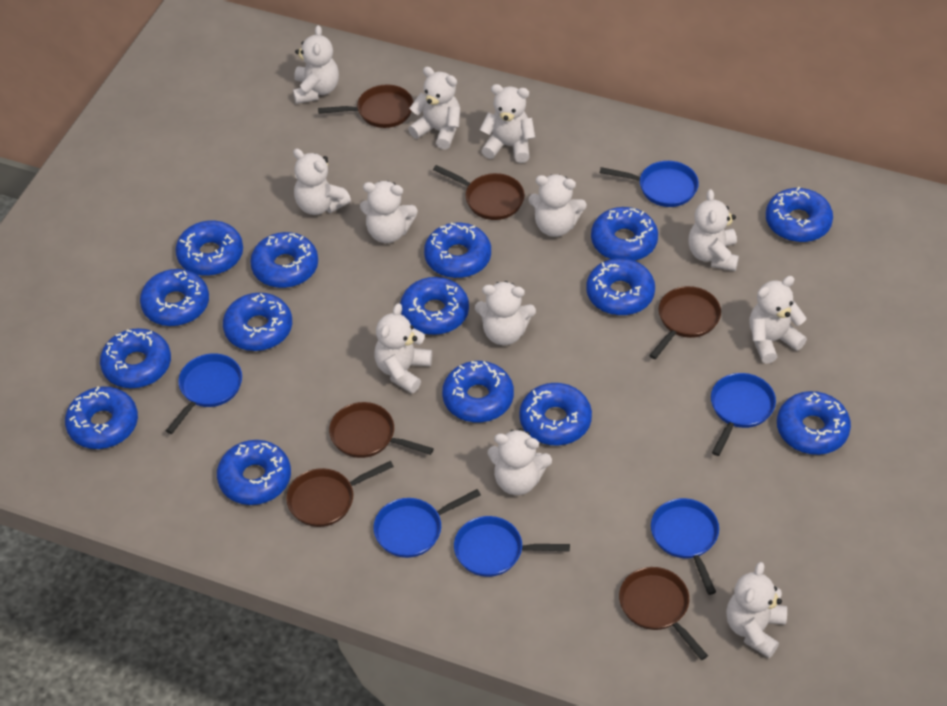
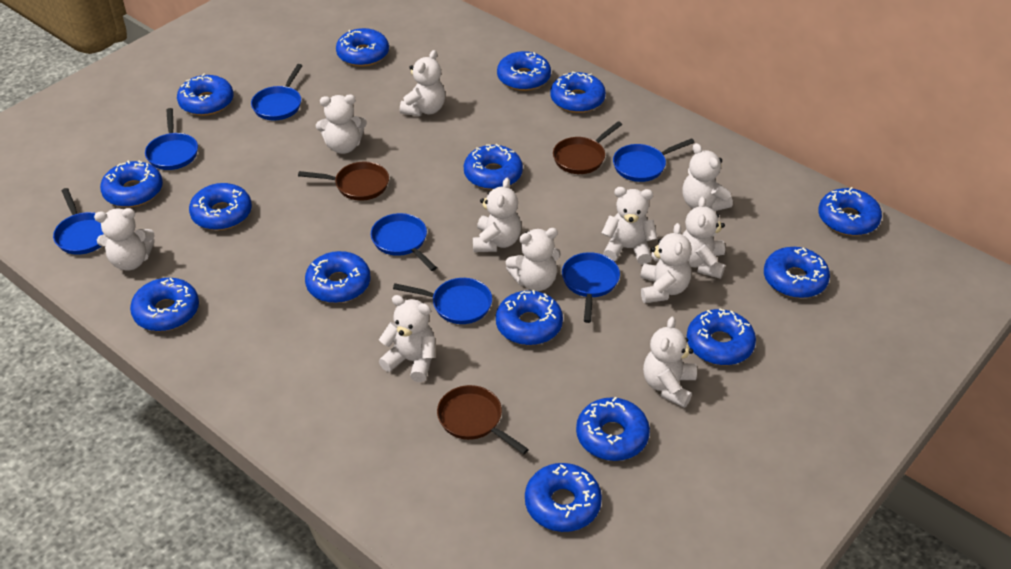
blue pan: [166,353,242,434] [374,489,481,558] [454,516,570,577] [600,161,699,207] [651,498,719,595] [711,373,776,456] = 6 -> [53,188,104,255] [145,108,198,170] [251,64,303,120] [371,213,437,271] [393,278,492,324] [562,252,620,323] [613,138,695,182] = 7
brown pan: [286,461,394,527] [318,84,413,128] [329,402,434,458] [433,165,525,220] [619,567,708,660] [649,286,721,359] = 6 -> [298,162,389,201] [437,385,529,454] [553,121,622,174] = 3
white teddy bear: [293,25,339,104] [293,149,351,215] [360,181,417,243] [374,303,432,394] [408,66,460,150] [475,281,536,345] [480,84,535,163] [487,428,552,495] [528,174,587,237] [688,189,739,271] [726,562,787,658] [749,276,807,364] = 12 -> [94,208,155,271] [316,94,367,154] [379,295,435,382] [400,50,445,116] [473,178,521,252] [506,228,561,291] [602,187,657,265] [640,223,692,303] [643,317,697,408] [682,143,733,211] [682,196,725,279] = 11

